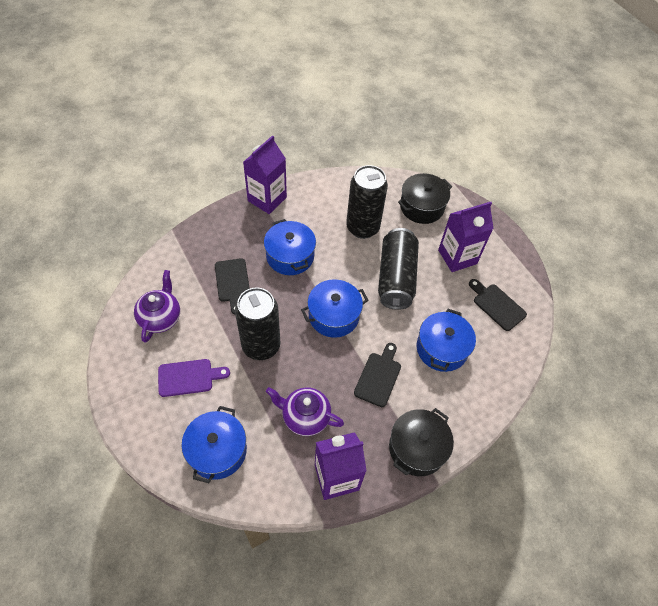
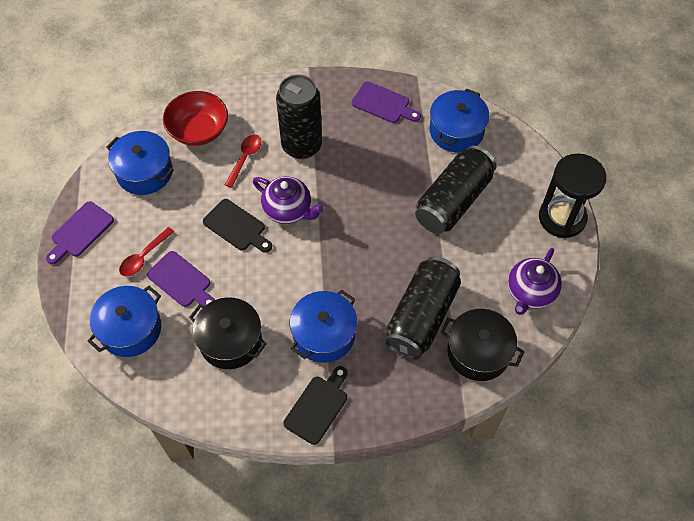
black cutting board: [215,258,250,314] [354,343,401,407] [469,279,527,331] = 3 -> [203,199,272,253] [283,366,347,445] = 2
black hourglass: none = 0 -> [539,153,606,238] = 1
purple carton: [243,135,287,214] [315,432,367,500] [438,202,493,272] = 3 -> none = 0
purple cutting board: [158,359,230,397] = 1 -> [46,201,114,264] [147,251,215,307] [352,81,421,123] = 3
red bowl: none = 0 -> [163,91,228,146] = 1
red spoon: none = 0 -> [119,227,174,277] [225,134,262,188] = 2

